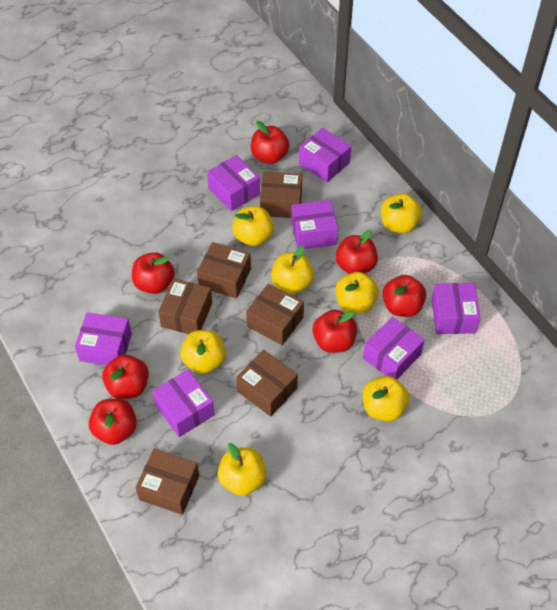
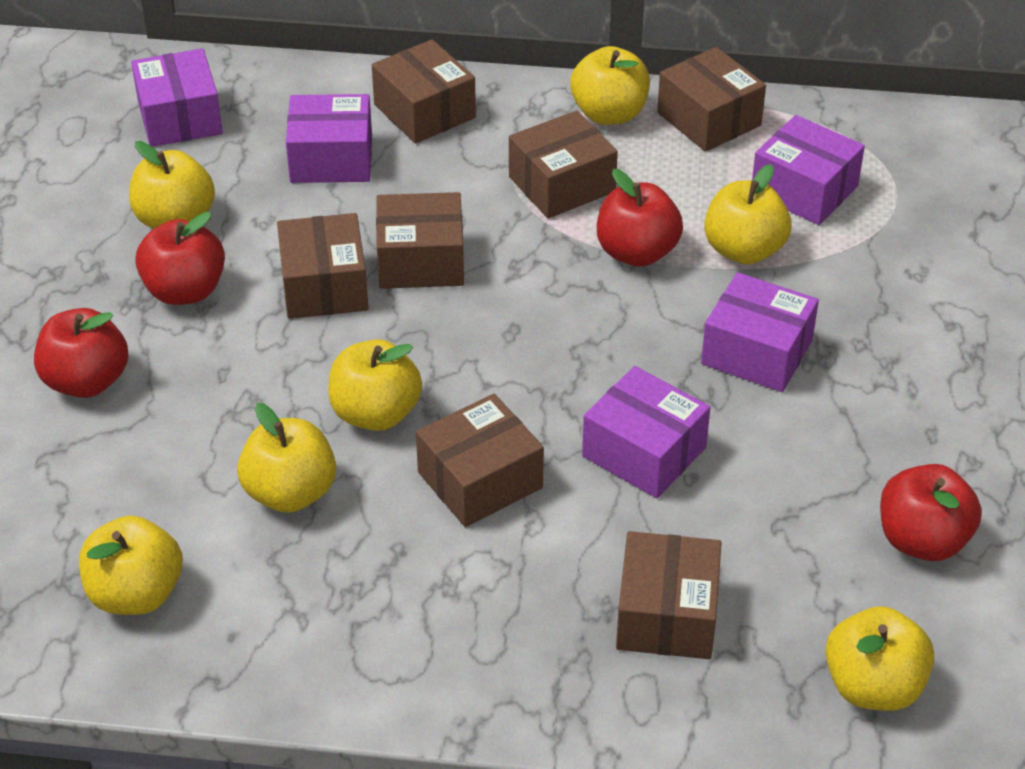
brown box: [135,449,199,515] [158,278,212,334] [197,242,251,299] [236,350,298,416] [246,283,304,345] [260,172,302,218] = 6 -> [277,213,368,319] [372,39,476,144] [376,192,464,289] [416,394,544,527] [509,110,618,218] [616,531,722,659] [657,47,766,152] = 7
purple box: [75,312,132,365] [152,369,215,437] [207,155,260,211] [291,200,338,249] [299,128,351,182] [363,317,425,379] [431,283,481,334] = 7 -> [131,48,223,147] [286,94,372,183] [582,366,711,498] [701,272,819,392] [752,115,865,225] = 5
red apple: [89,398,137,445] [102,355,149,399] [132,252,175,294] [251,121,290,164] [313,310,357,353] [335,230,378,274] [382,275,426,317] = 7 -> [34,308,128,398] [135,212,225,305] [597,169,683,267] [880,464,982,561] = 4

